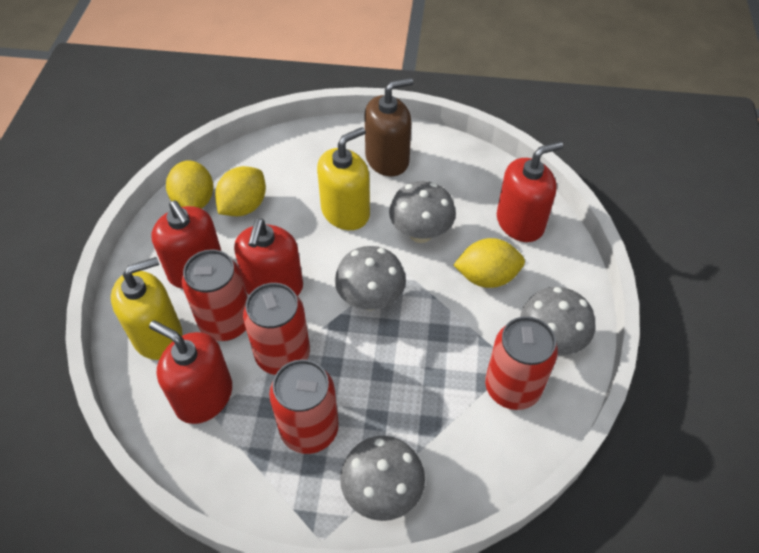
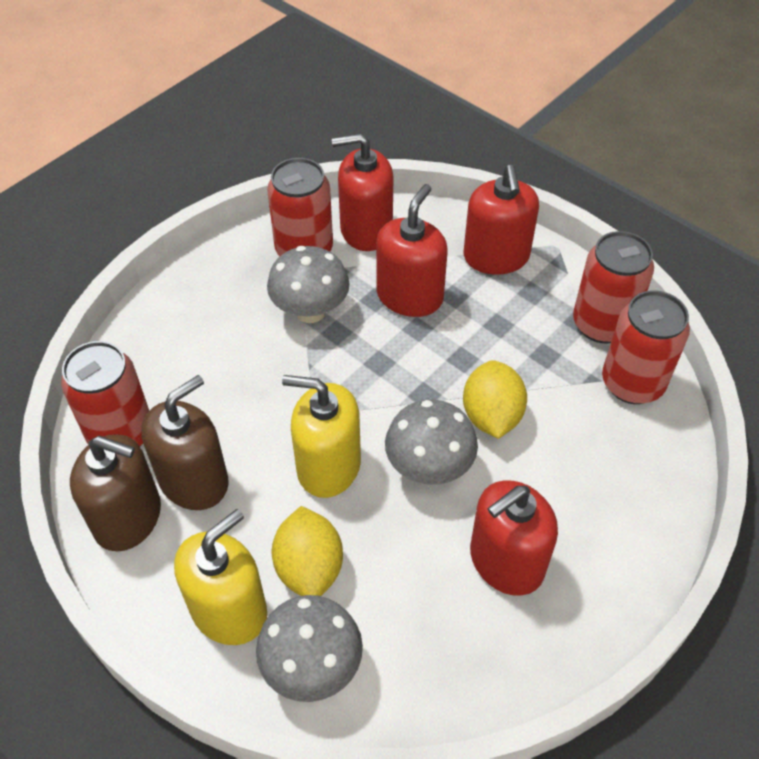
brown soap dispenser: [365,78,413,176] = 1 -> [70,434,161,552] [141,375,229,510] = 2
grey mushroom: [335,246,406,310] [340,436,425,521] [389,181,456,243] [520,287,595,355] = 4 -> [256,595,363,702] [267,246,350,323] [385,400,478,485] = 3
yellow lemon: [166,160,213,209] [215,166,266,216] [453,238,525,288] = 3 -> [272,506,343,596] [463,360,527,439] = 2

